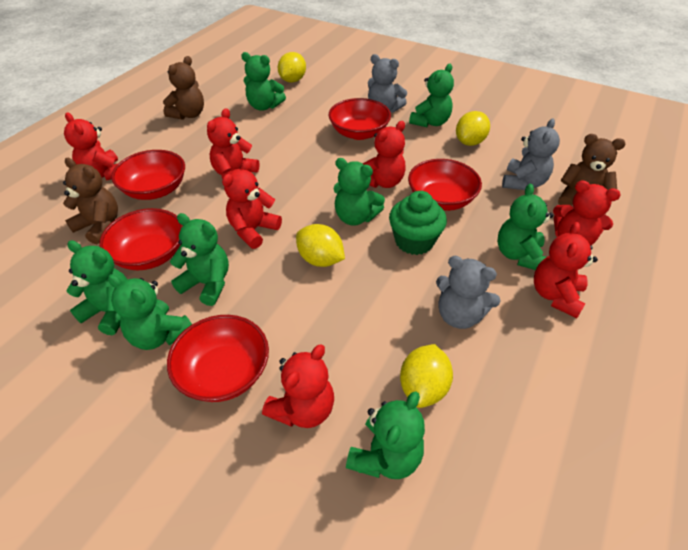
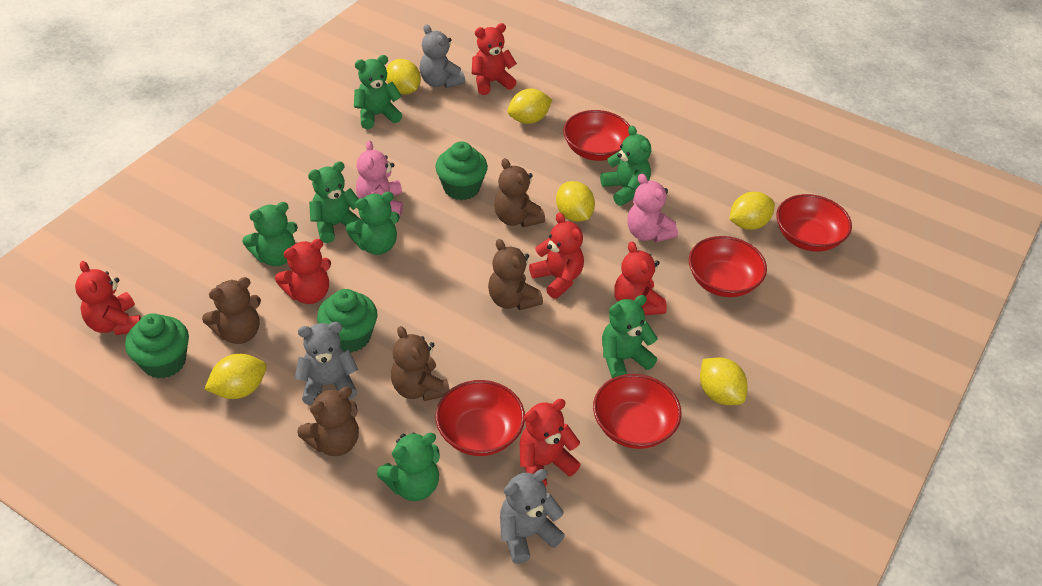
brown teddy bear: [63,158,118,244] [163,56,204,120] [558,134,625,206] = 3 -> [202,277,261,344] [297,387,359,456] [391,326,450,401] [488,239,543,310] [494,158,545,227] = 5
green cupcake: [389,191,447,255] = 1 -> [125,313,189,379] [317,289,377,353] [435,141,488,200] = 3
green teddy bear: [66,240,127,335] [108,274,192,350] [170,213,229,306] [241,52,286,111] [333,158,385,226] [346,391,425,479] [409,64,454,127] [497,184,554,270] = 8 -> [242,202,298,266] [308,161,363,243] [346,192,400,255] [354,55,402,129] [377,432,440,501] [600,126,651,206] [602,295,658,378] = 7
pink teddy bear: none = 0 -> [356,140,403,216] [627,173,678,242] = 2
red teddy bear: [64,112,118,180] [207,108,259,179] [222,160,282,249] [262,345,334,428] [363,121,405,188] [534,222,598,318] [553,180,621,245] = 7 -> [75,261,141,335] [275,239,331,304] [472,23,517,95] [520,399,581,487] [529,213,584,299] [614,242,667,315] = 6
yellow lemon: [278,52,306,83] [296,224,345,267] [400,344,453,408] [456,111,490,146] = 4 -> [205,354,266,399] [386,59,421,95] [507,89,552,124] [556,181,595,222] [700,357,748,405] [729,192,775,230] = 6

